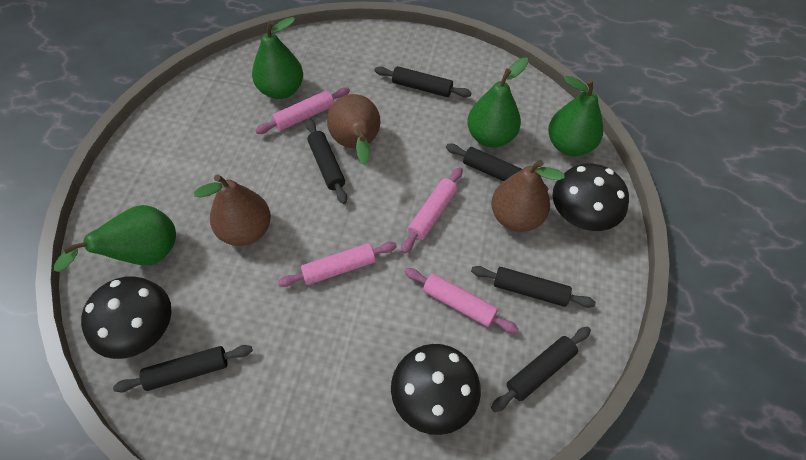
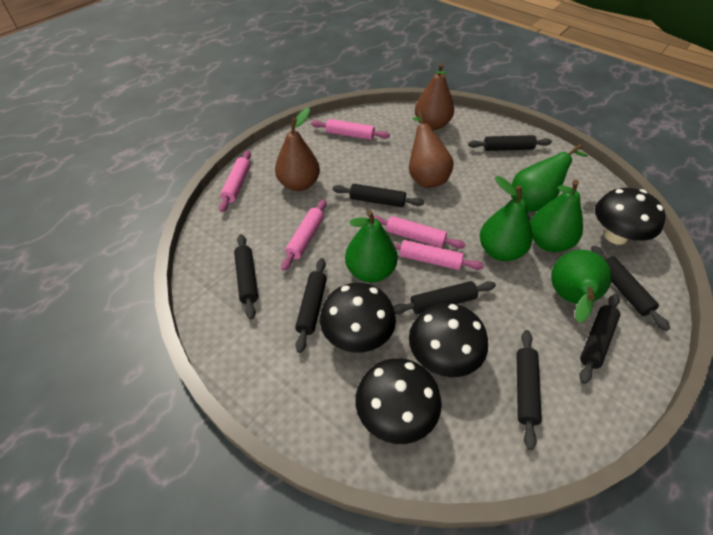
black mushroom: [81,276,172,359] [391,344,481,435] [552,164,629,231] = 3 -> [320,283,396,353] [355,358,442,444] [409,303,488,377] [595,188,666,245] = 4
black rolling pin: [113,345,253,393] [306,119,347,204] [374,66,472,97] [446,144,549,191] [471,266,596,308] [491,327,591,412] = 6 -> [234,234,258,319] [295,258,327,353] [333,184,424,207] [393,281,496,314] [468,135,552,151] [517,330,542,450] [579,294,620,384] [591,246,670,331] = 8
green pear: [54,205,176,272] [252,17,303,99] [467,57,529,147] [548,76,603,156] = 4 -> [345,210,398,283] [480,176,532,261] [511,144,588,212] [530,180,583,252] [551,250,612,323] = 5
pink rolling pin: [255,87,350,134] [278,242,397,287] [401,167,463,254] [404,268,518,333] = 4 -> [219,150,251,212] [281,199,327,271] [311,119,390,140] [374,216,466,249] [393,240,484,270] = 5

